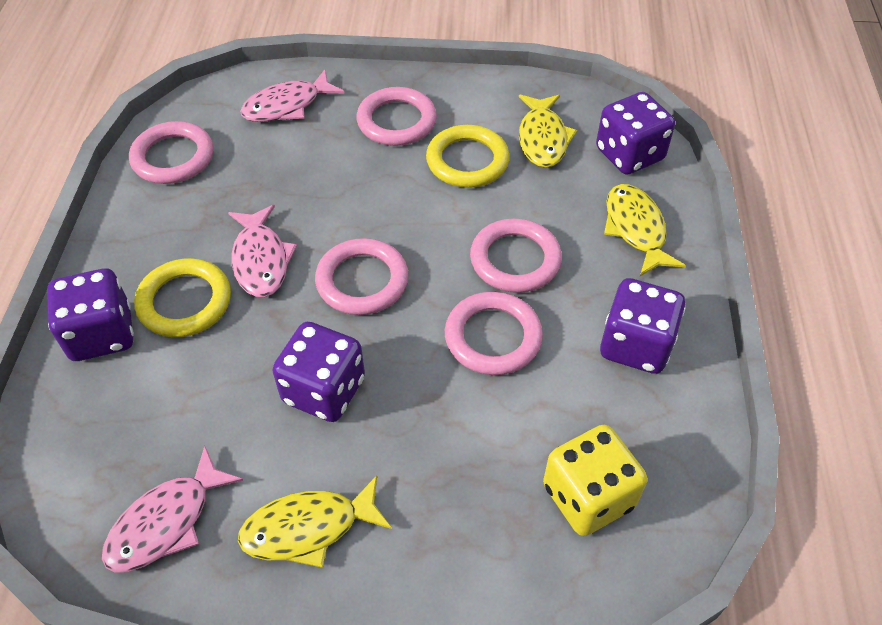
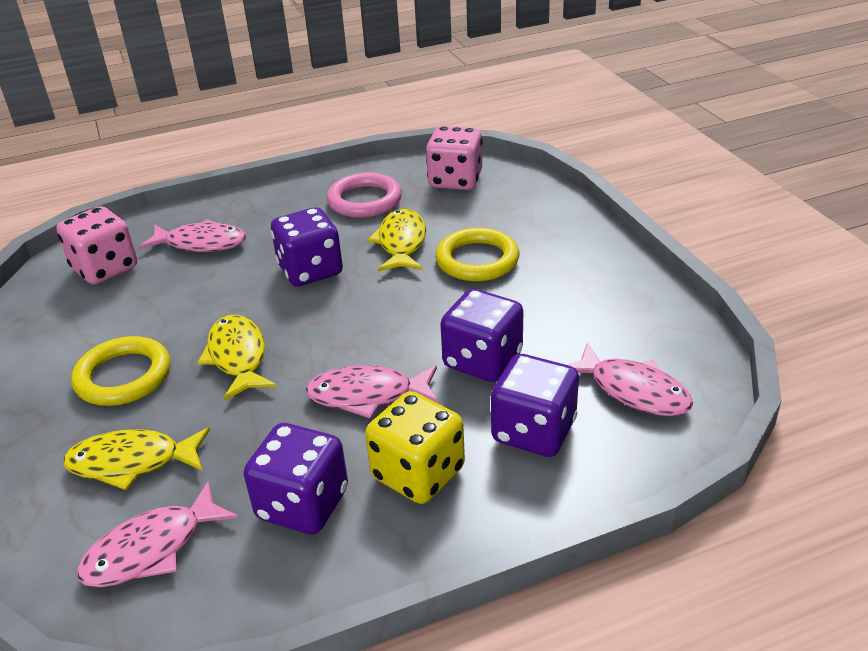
pink dice: none = 0 -> [57,206,137,284] [426,126,483,190] = 2
pink fish: [102,446,243,573] [228,204,297,297] [240,69,344,122] = 3 -> [77,481,238,587] [139,219,246,252] [305,365,438,419] [568,343,693,416] = 4
pink ring: [129,121,214,184] [315,238,409,315] [356,87,437,146] [445,292,543,375] [470,218,562,293] = 5 -> [327,172,402,218] = 1

